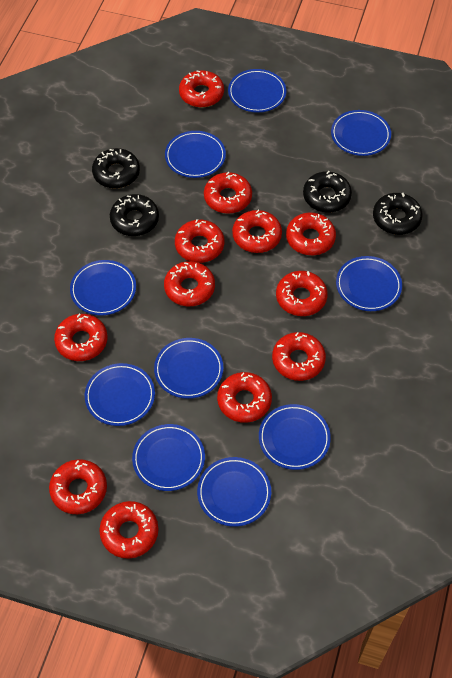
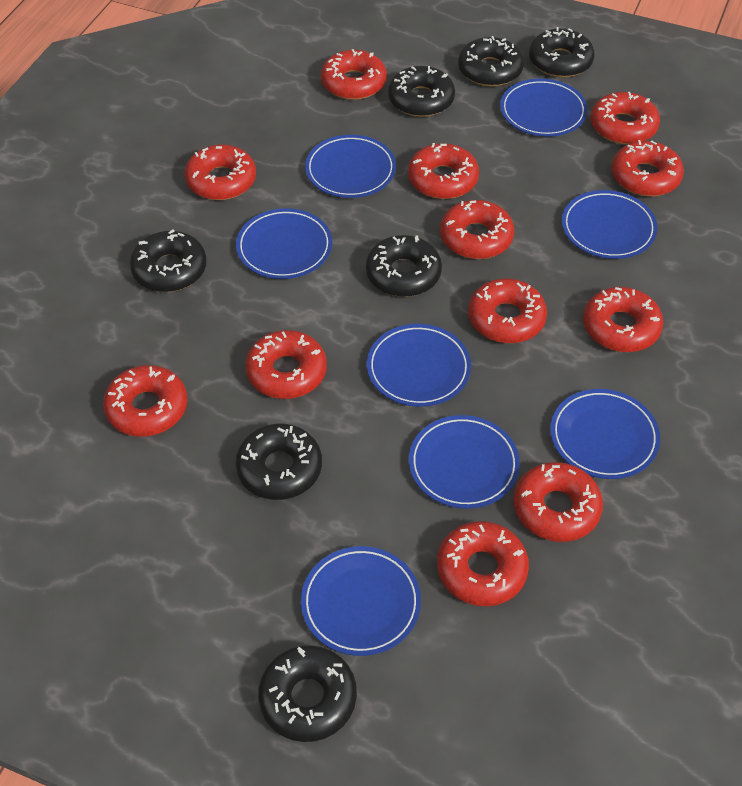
black donut: [92,148,140,188] [110,194,159,236] [303,171,352,213] [373,193,423,235] = 4 -> [130,229,207,292] [236,424,322,500] [258,645,357,742] [366,235,442,297] [388,66,455,117] [458,36,524,86] [529,27,594,77] = 7
blue plate: [70,260,136,315] [85,363,155,426] [132,424,205,491] [154,338,223,399] [165,131,226,178] [197,457,271,527] [228,69,286,113] [259,404,331,470] [331,110,391,156] [336,256,402,311] = 10 -> [236,208,332,279] [301,546,421,656] [305,135,396,198] [367,324,471,407] [409,415,520,509] [500,79,588,137] [550,389,660,479] [562,190,657,259] = 8

